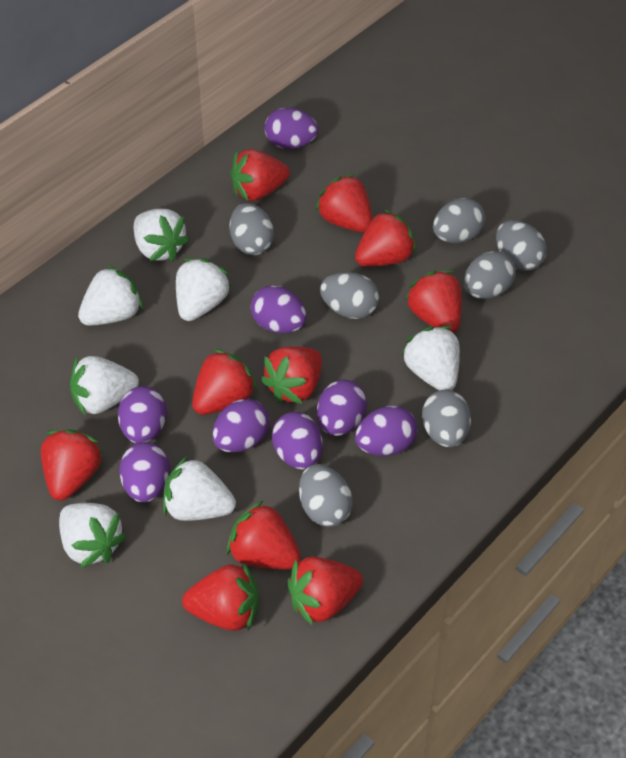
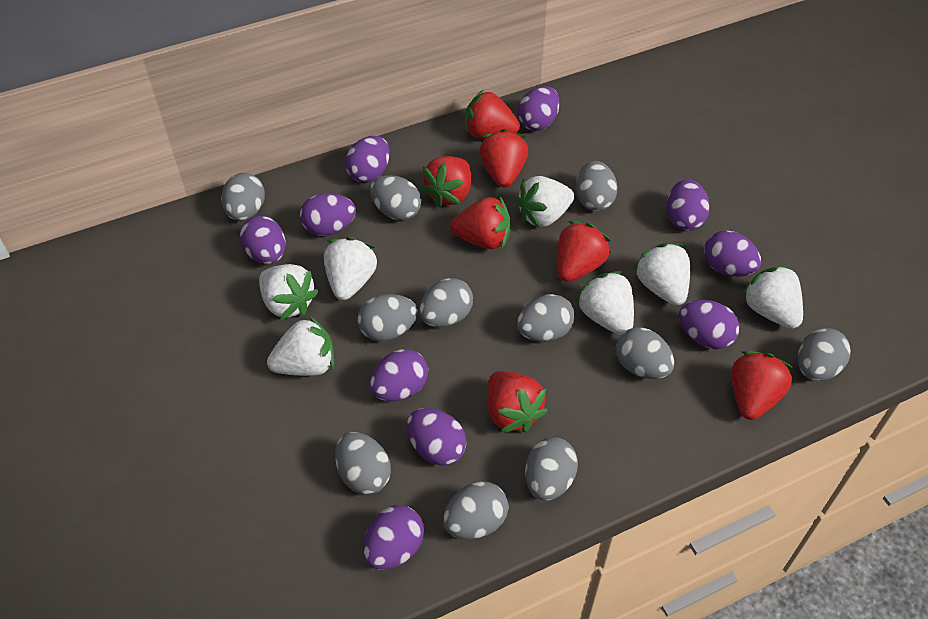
grey egg: [230,203,274,255] [299,464,353,527] [320,272,379,319] [422,390,471,447] [433,198,485,243] [464,251,516,299] [496,220,547,271] = 7 -> [221,173,265,221] [335,432,391,495] [357,294,418,341] [370,175,421,220] [419,278,473,327] [443,482,509,539] [517,294,575,342] [525,437,578,501] [576,161,618,211] [616,327,674,379] [798,328,851,381] = 11
purple egg: [118,386,167,444] [119,442,170,503] [212,399,270,453] [250,286,307,333] [264,108,318,149] [272,412,323,470] [317,380,367,436] [355,406,417,456] = 8 -> [240,216,286,264] [300,193,356,236] [345,136,390,183] [363,505,424,570] [370,349,428,401] [406,408,467,465] [518,86,560,131] [667,179,710,231] [679,300,739,349] [704,231,761,277] = 10
red strawberry: [41,429,104,501] [182,562,259,631] [192,349,257,415] [227,500,301,569] [230,149,290,201] [260,346,322,404] [287,557,363,625] [315,174,373,232] [355,209,417,267] [405,270,462,333] = 10 -> [421,156,471,207] [450,197,511,249] [465,90,520,139] [479,129,528,188] [487,371,548,433] [557,221,611,282] [732,351,794,420] = 7

